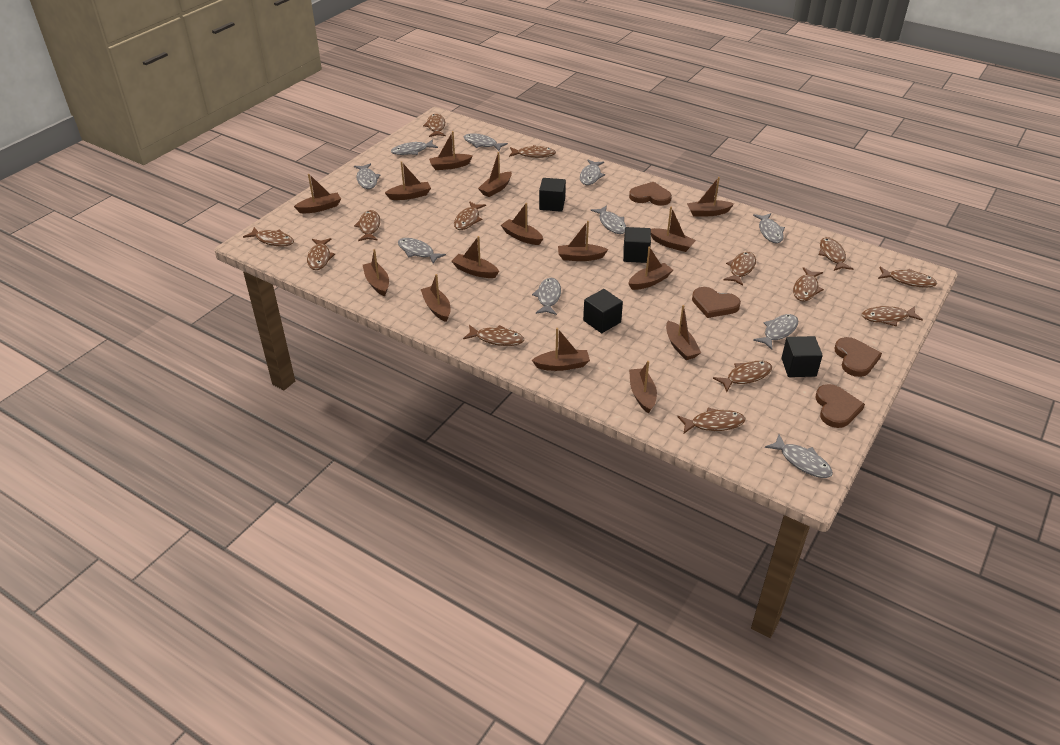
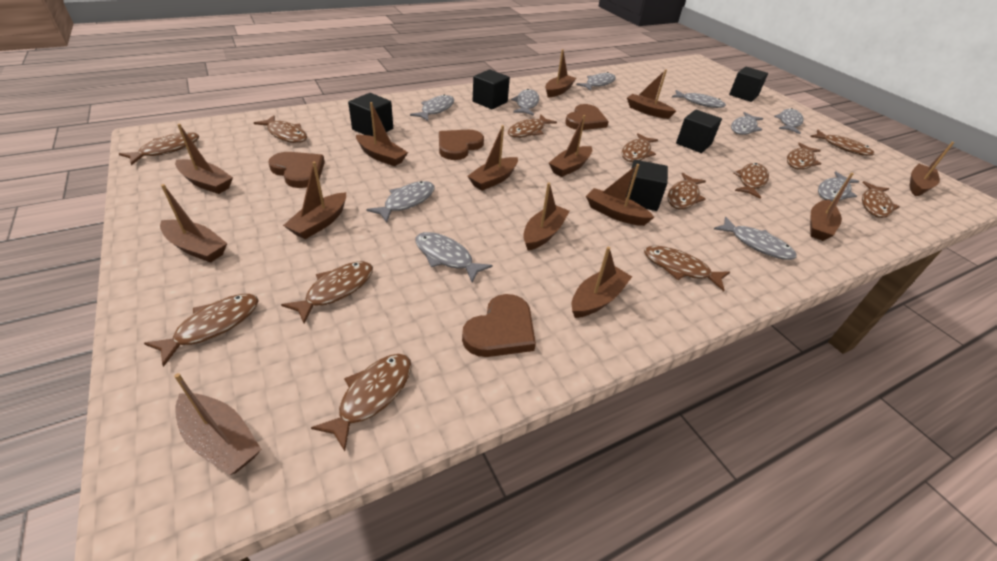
black cube: [539,178,566,212] [583,289,623,333] [623,227,651,263] [781,336,823,377] = 4 -> [348,93,393,136] [473,70,510,109] [626,160,668,211] [676,109,722,153] [729,67,768,102] = 5
brown boat: [294,174,341,213] [363,249,389,296] [385,161,431,200] [421,274,451,322] [429,131,473,170] [451,236,499,278] [478,152,512,197] [501,203,543,245] [532,328,590,371] [558,221,608,261] [628,247,673,290] [629,361,657,414] [651,207,696,252] [666,305,701,360] [687,177,734,216] = 15 -> [160,184,227,263] [174,373,261,475] [175,124,233,194] [283,162,346,239] [356,102,408,167] [467,125,518,191] [523,182,570,251] [545,49,576,98] [549,115,592,177] [572,247,632,318] [586,164,655,226] [627,69,676,119] [810,173,854,241] [910,142,954,196] = 14
brown fish: [243,227,294,247] [307,238,335,270] [354,210,380,241] [423,114,446,137] [454,201,486,230] [463,325,524,346] [509,145,556,158] [677,408,745,433] [713,361,772,392] [723,252,756,286] [793,267,824,301] [819,237,853,271] [862,306,923,326] [878,266,937,288] = 14 -> [119,132,199,165] [144,294,259,367] [254,116,307,143] [281,261,373,323] [311,354,412,451] [508,115,557,138] [622,133,658,162] [644,246,730,291] [667,173,706,210] [733,163,769,199] [787,142,822,170] [810,130,874,156] [862,181,899,218] = 13

